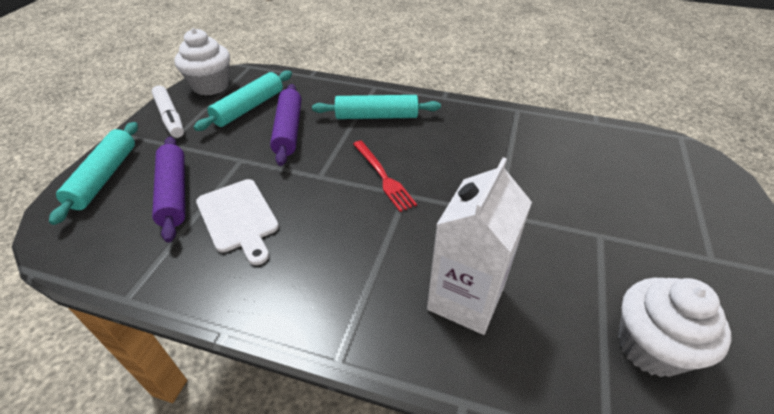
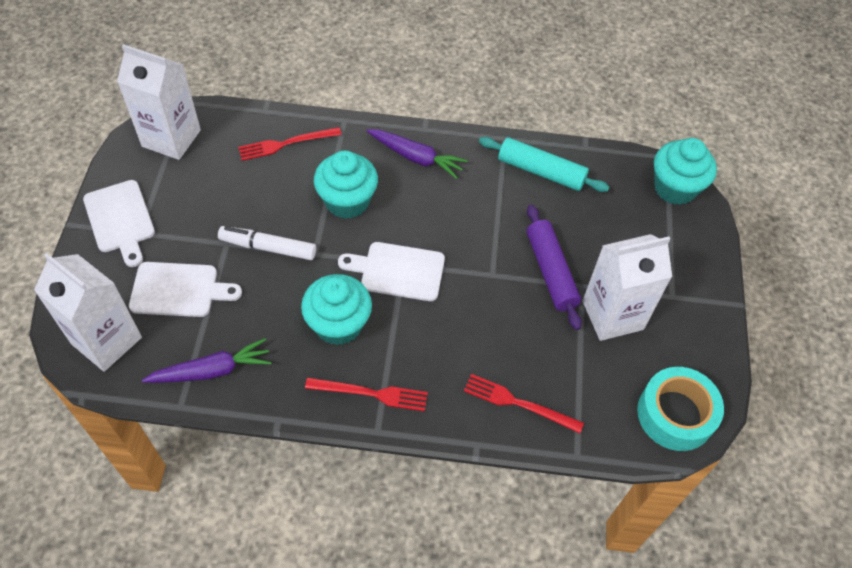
purple carrot: none = 0 -> [142,338,272,383] [367,129,468,179] = 2
purple rolling pin: [152,136,185,243] [270,84,301,166] = 2 -> [527,204,582,330] = 1
red fork: [353,141,417,212] = 1 -> [238,127,342,161] [305,378,428,411] [464,374,584,433] = 3
turquoise cupcake: none = 0 -> [301,274,372,345] [314,150,378,219] [654,138,717,205] = 3
turquoise rolling pin: [49,122,138,225] [194,70,292,131] [312,95,441,119] = 3 -> [479,137,609,192] = 1
turquoise tape: none = 0 -> [637,367,724,451] = 1
white carton: [427,157,532,335] = 1 -> [34,253,142,372] [117,44,201,160] [582,234,672,341] = 3
white cupcake: [174,28,230,96] [618,278,731,377] = 2 -> none = 0
white cutting board: [196,179,279,265] = 1 -> [83,180,155,267] [129,262,242,317] [338,242,445,301] = 3

